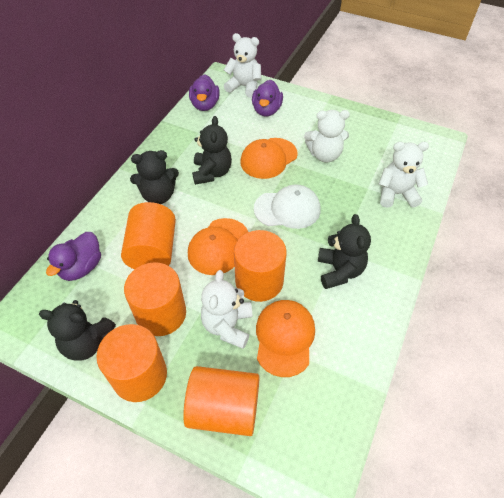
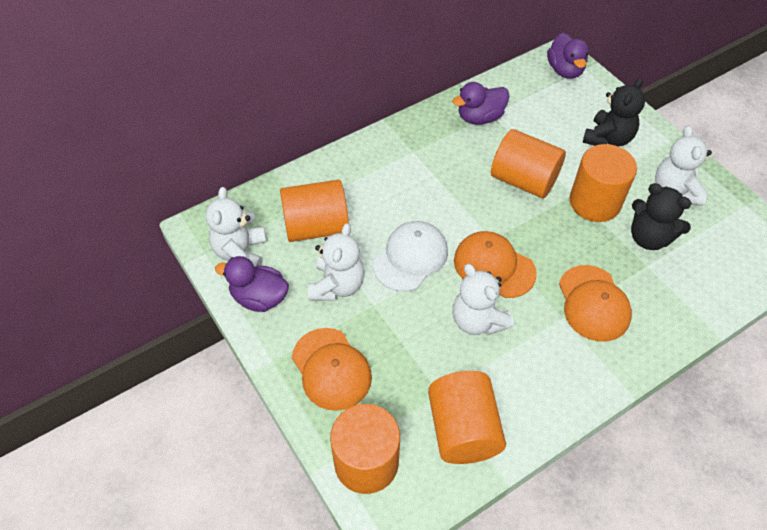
black teddy bear: [39,300,116,361] [130,150,179,204] [192,116,232,185] [318,214,371,289] = 4 -> [583,77,645,147] [631,183,692,250] = 2

